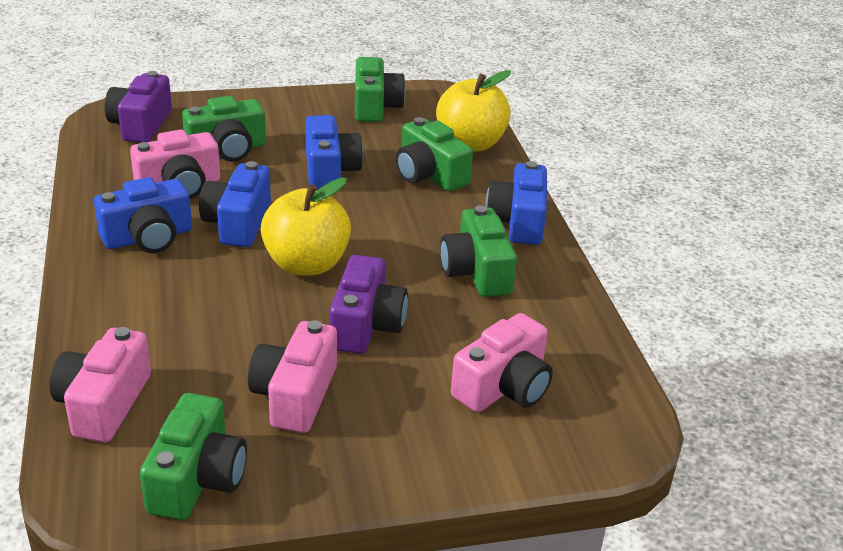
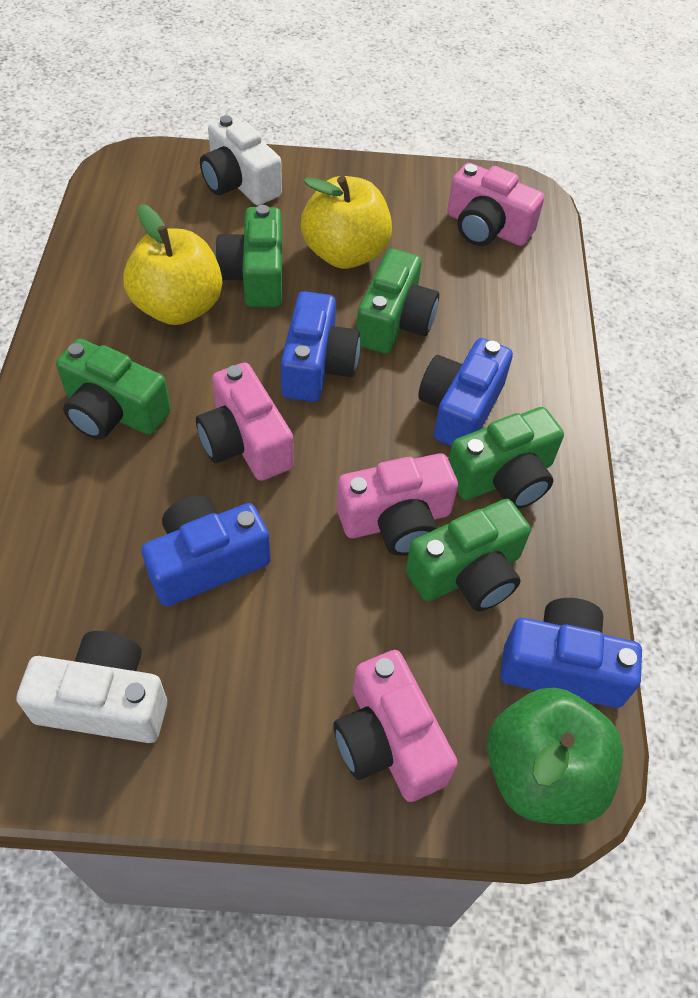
green apple: none = 0 -> [487,687,623,824] = 1
purple camera: [105,71,172,143] [329,255,408,354] = 2 -> none = 0
white camera: none = 0 -> [16,631,167,743] [200,115,282,205] = 2

